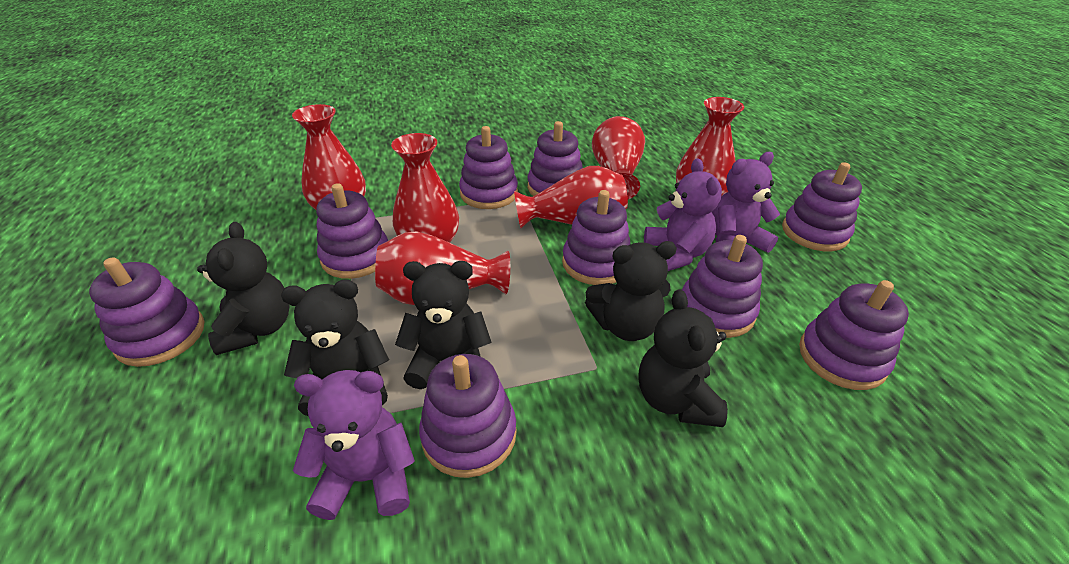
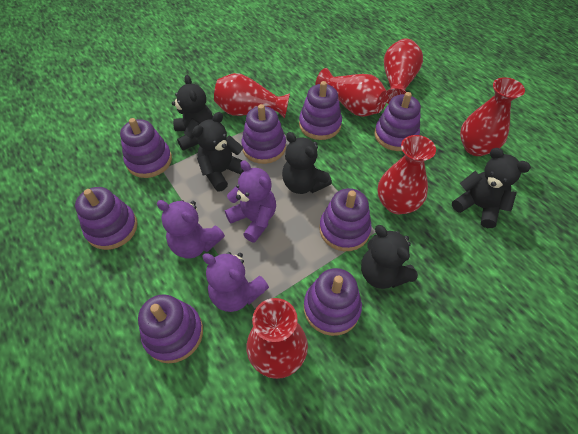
purple stacking toy: [89,257,204,367] [316,183,388,279] [419,354,517,478] [459,126,518,209] [528,121,583,196] [562,190,630,285] [682,235,763,338] [782,162,862,251] [799,280,909,390] = 9 -> [75,187,138,250] [120,118,172,178] [138,294,203,363] [241,104,286,164] [299,81,342,140] [304,268,362,336] [319,188,372,251] [374,92,421,151] = 8

